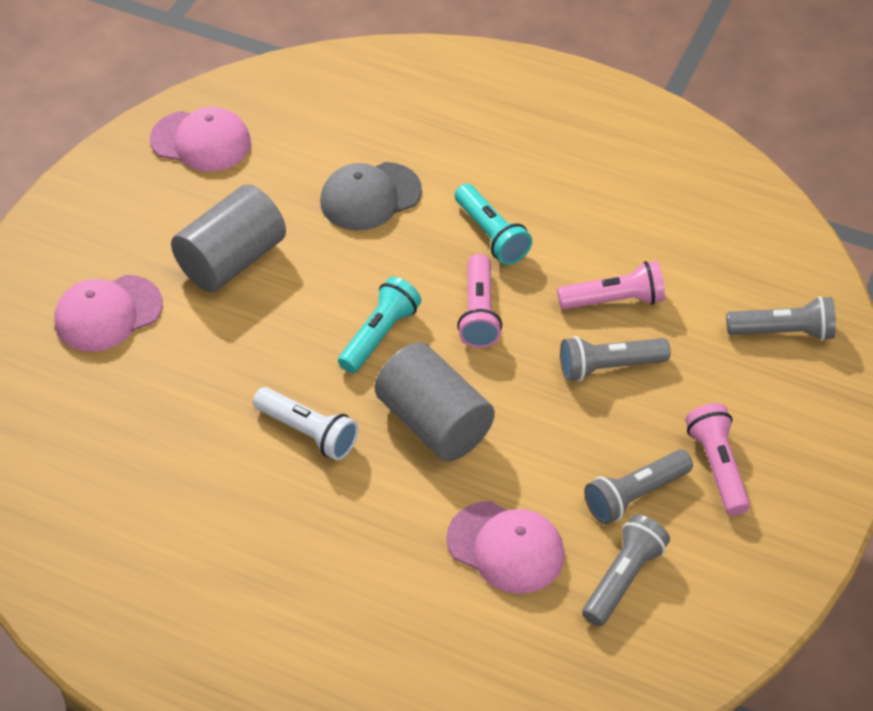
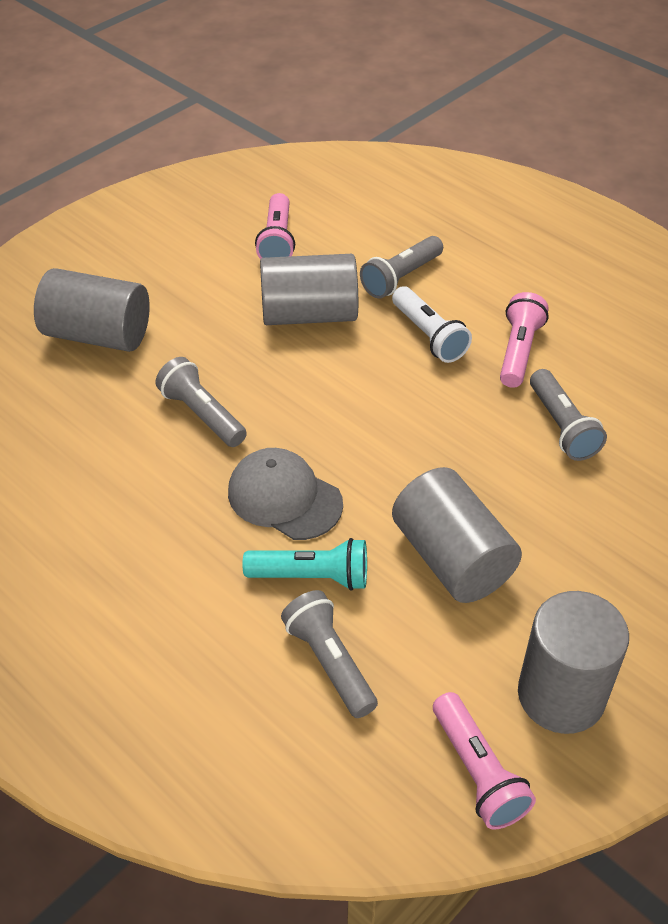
grey cylinder: [171,184,286,292] [375,342,495,461] = 2 -> [34,268,150,352] [260,254,358,325] [392,467,522,603] [518,591,629,734] = 4
pink cap: [54,275,163,352] [150,106,251,172] [446,501,565,594] = 3 -> none = 0
turquoise flashlight: [338,277,421,373] [455,184,532,265] = 2 -> [242,538,367,591] = 1

